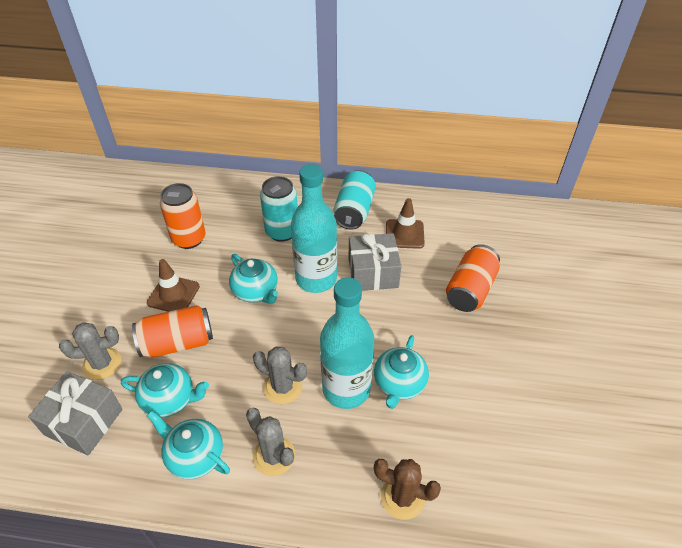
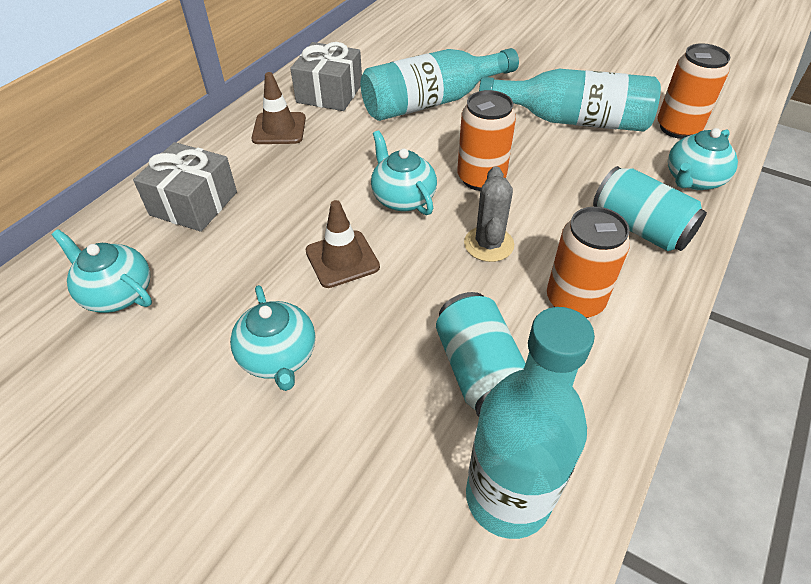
brown cactus: [374,459,441,520] = 1 -> none = 0
grey cactus: [59,322,121,380] [246,408,295,476] [253,347,307,404] = 3 -> [464,166,514,262] = 1
turquoise bottle: [291,164,337,293] [320,277,374,409] = 2 -> [361,48,519,121] [466,307,595,539] [479,69,661,132] = 3

